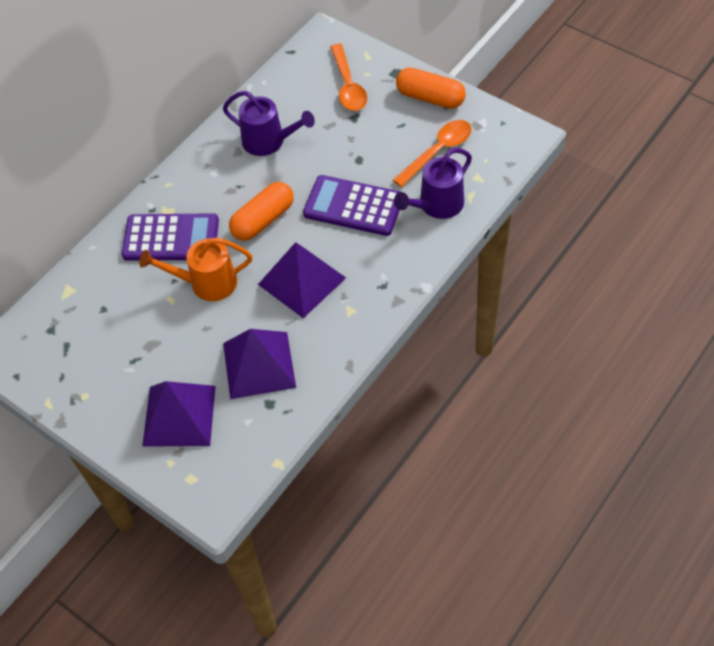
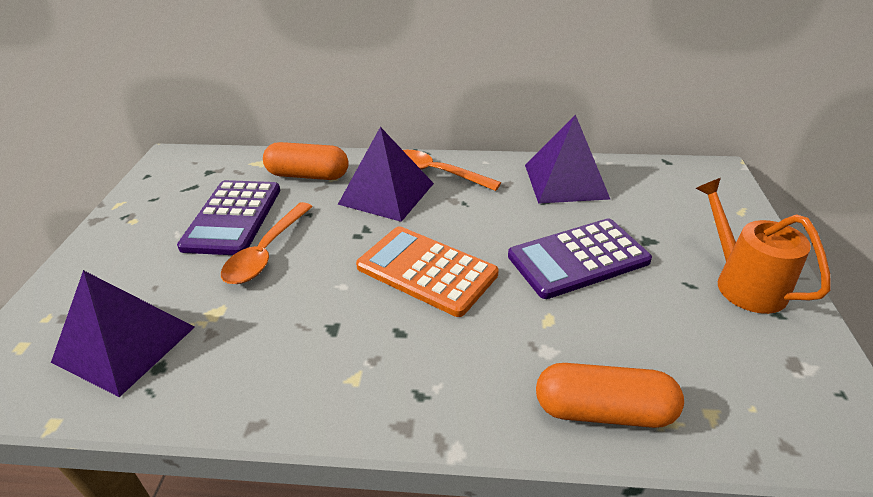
orange calculator: none = 0 -> [356,226,499,317] = 1
purple watering can: [223,91,315,156] [394,148,472,219] = 2 -> none = 0

